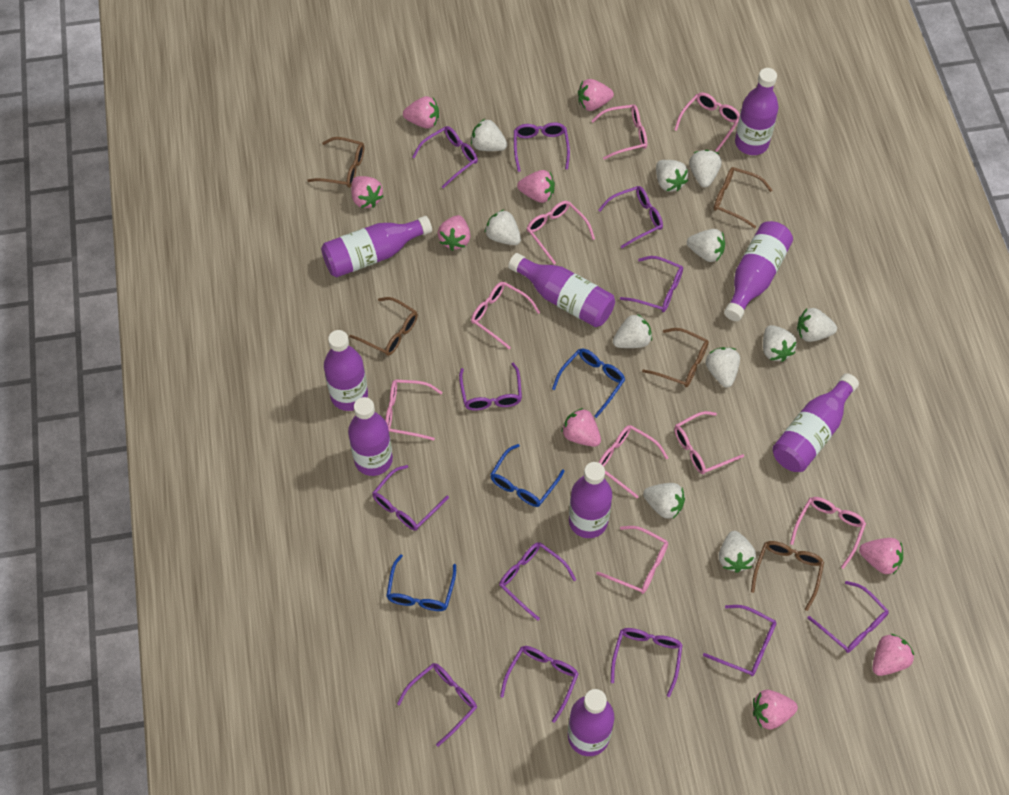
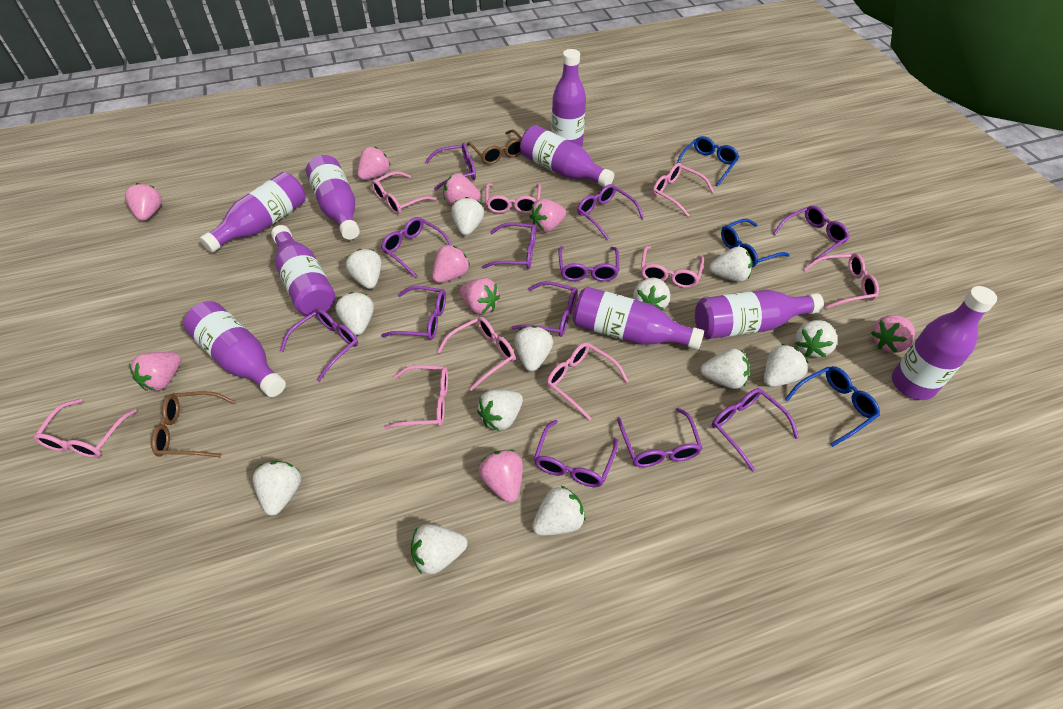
brown glasses: [307,137,364,188] [349,297,418,356] [642,328,709,387] [714,167,772,228] [751,541,824,611] = 5 -> [151,391,235,458] [467,129,522,165] = 2
white strawberry: [471,119,507,151] [485,210,521,245] [613,314,652,348] [643,483,685,519] [656,160,688,192] [687,229,725,262] [689,150,722,187] [706,347,740,387] [719,531,756,573] [763,325,797,362] [797,308,837,342] = 11 -> [253,461,301,516] [335,292,374,335] [346,249,381,289] [411,524,467,574] [451,197,484,236] [477,390,523,431] [514,326,553,371] [532,485,585,536] [633,278,670,311] [700,349,750,389] [709,247,753,282] [764,344,809,387] [795,320,837,358] = 13

